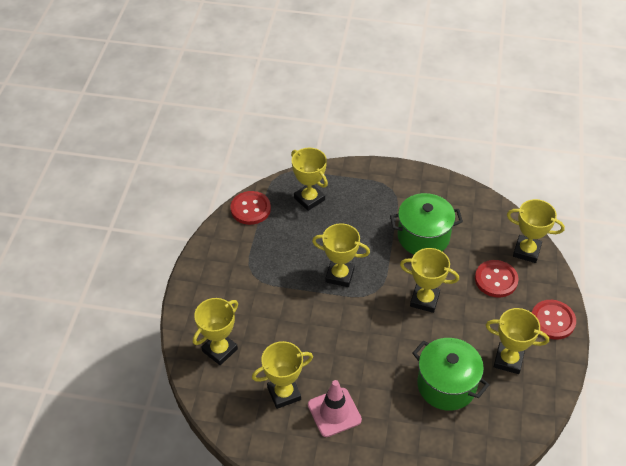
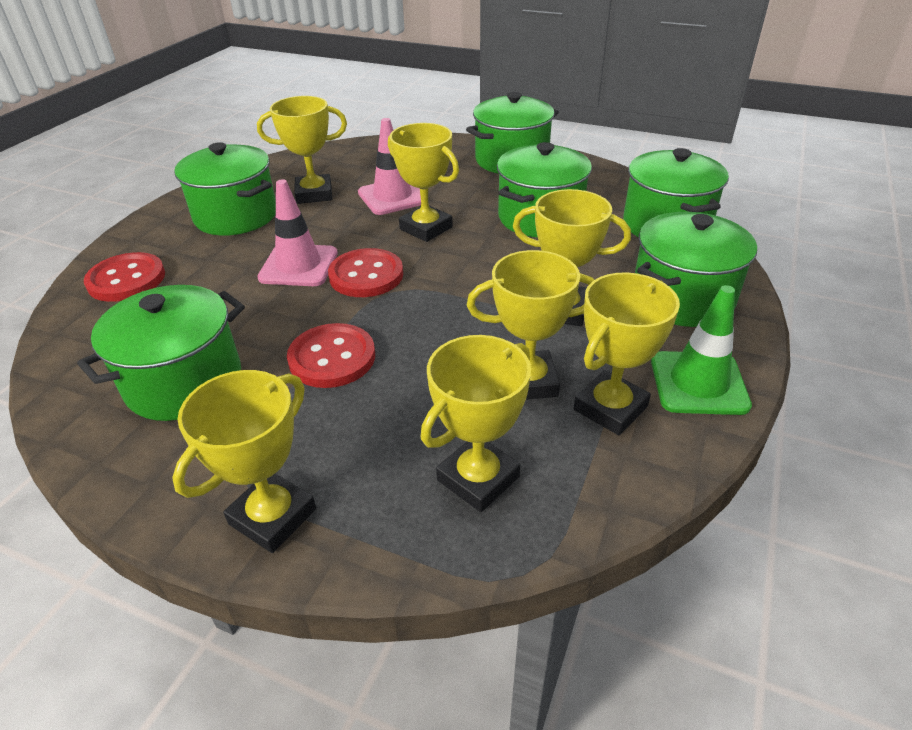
green pot: [390,193,463,254] [412,338,489,411] = 2 -> [77,285,245,421] [174,142,276,236] [466,92,559,174] [497,142,592,237] [623,148,729,237] [635,212,757,327] = 6
green traffic cone: none = 0 -> [651,285,752,415] = 1
pink traffic cone: [308,380,362,437] = 1 -> [257,179,338,286] [358,118,421,215] = 2

